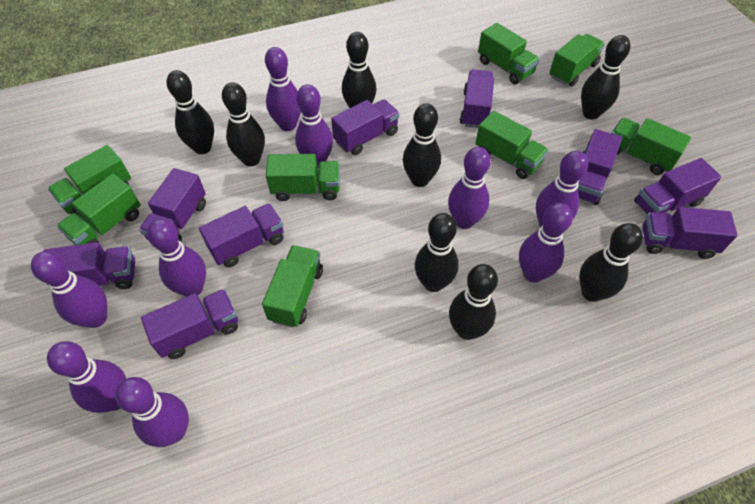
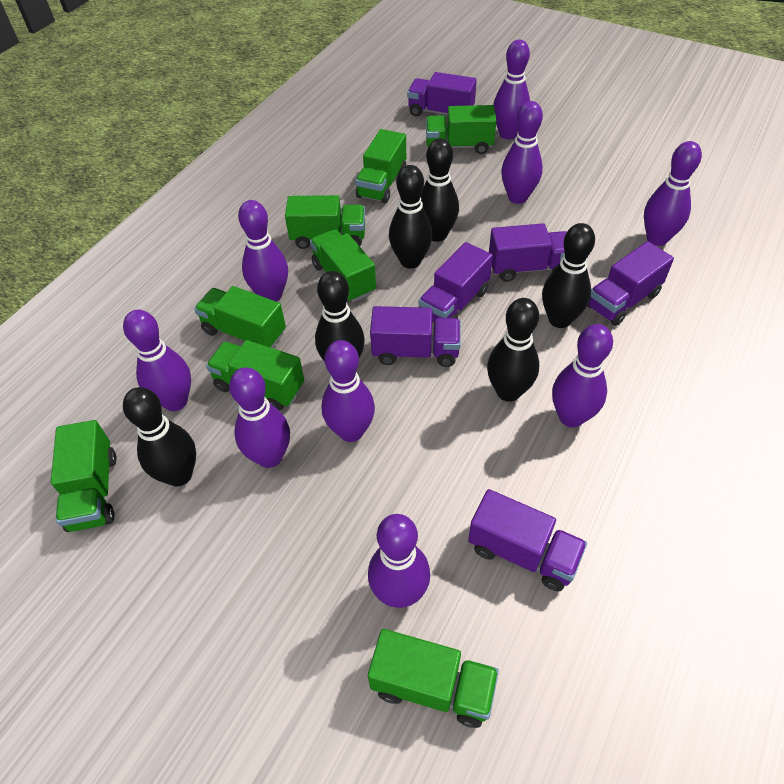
black bowling pin: [167,70,214,154] [222,82,265,166] [342,32,376,108] [403,103,441,187] [415,213,459,292] [449,264,498,340] [579,223,643,302] [581,35,630,120] = 8 -> [123,387,196,486] [315,271,365,360] [389,165,432,269] [420,138,459,242] [487,298,539,402] [542,223,595,328] = 6
purple truck: [43,242,135,289] [139,168,206,242] [141,289,238,359] [199,203,284,268] [331,99,399,155] [460,69,494,128] [578,129,622,205] [634,158,721,214] [642,207,737,259] = 9 -> [370,306,461,367] [407,72,477,116] [419,242,493,322] [468,489,587,591] [489,223,567,282] [587,241,674,326] = 6

